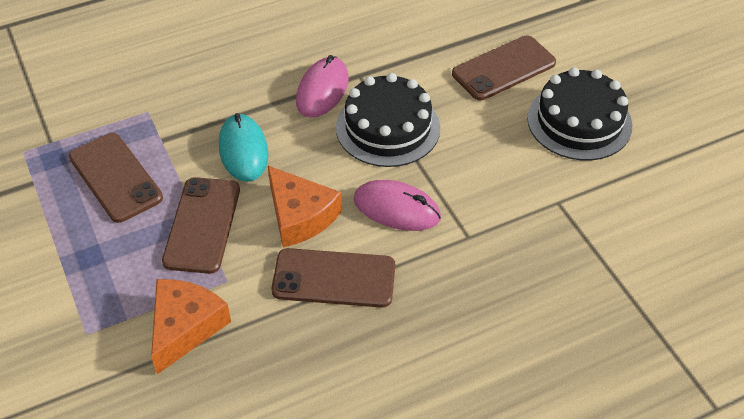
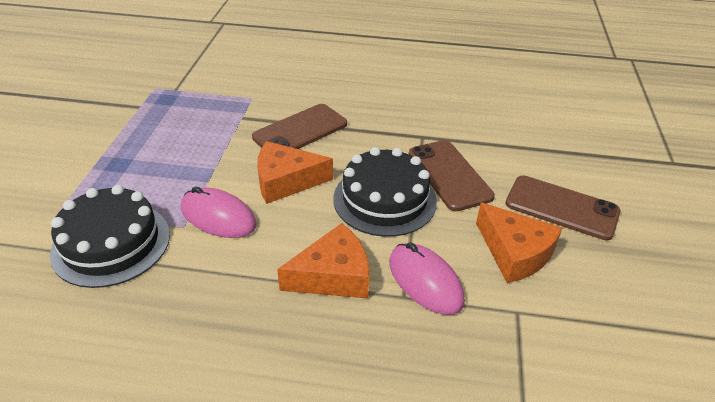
brown phone: [69,133,163,223] [162,177,240,274] [271,248,395,308] [452,35,556,100] = 4 -> [252,104,347,149] [409,140,495,211] [505,175,620,240] = 3
orange cheese: [151,279,231,374] [268,166,342,247] = 2 -> [257,141,333,204] [277,223,369,299] [476,202,562,283] = 3
turquoise mouse: [219,113,268,182] = 1 -> none = 0

